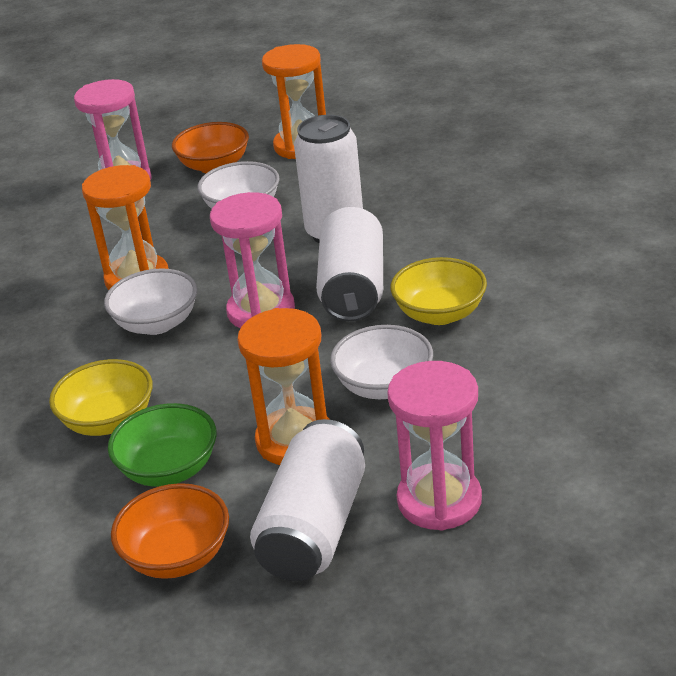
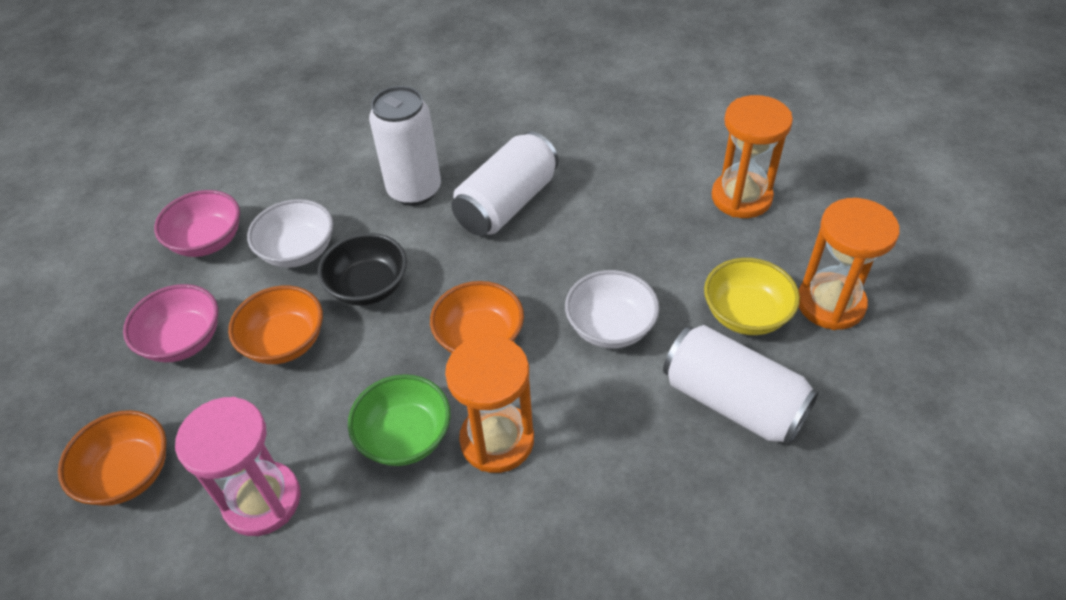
black bowl: none = 0 -> [318,233,407,306] = 1
orange bowl: [111,483,229,579] [172,122,249,173] = 2 -> [58,410,167,506] [228,286,323,364] [430,281,524,353] = 3
pink bowl: none = 0 -> [123,284,218,362] [154,190,240,257] = 2
pink hourglass: [74,79,152,181] [210,192,295,328] [387,361,482,531] = 3 -> [175,397,301,536] = 1
white bowl: [104,268,197,335] [197,161,280,209] [330,325,433,399] = 3 -> [247,199,333,268] [565,270,659,349] = 2
yellow bowl: [49,359,153,436] [390,257,487,325] = 2 -> [704,258,800,335] = 1

